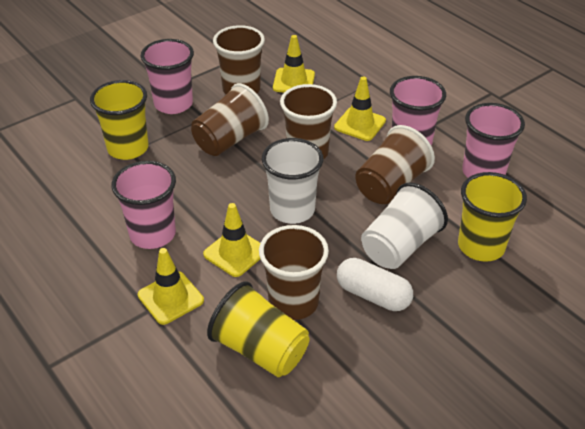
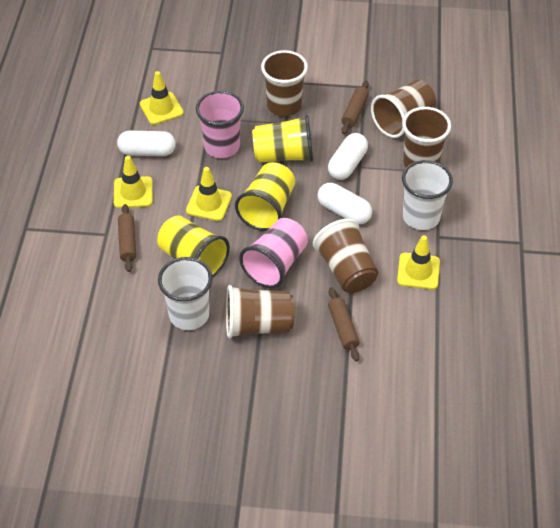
brown rolling pin: none = 0 -> [118,204,136,272] [328,287,360,362] [341,81,369,134] = 3
pink cup: [111,161,176,249] [140,39,194,114] [390,76,446,146] [462,103,525,178] = 4 -> [196,91,244,158] [239,218,308,288] = 2
white capsule: [337,258,413,311] = 1 -> [117,131,176,156] [317,183,372,224] [328,133,368,180] = 3

